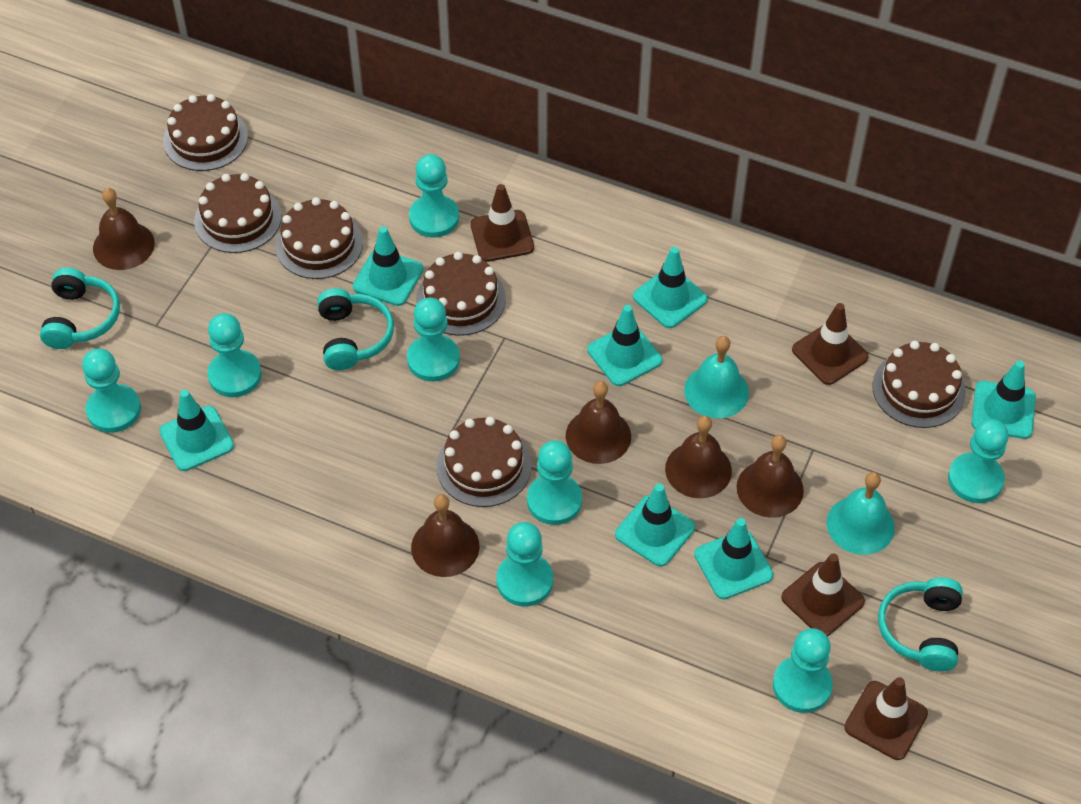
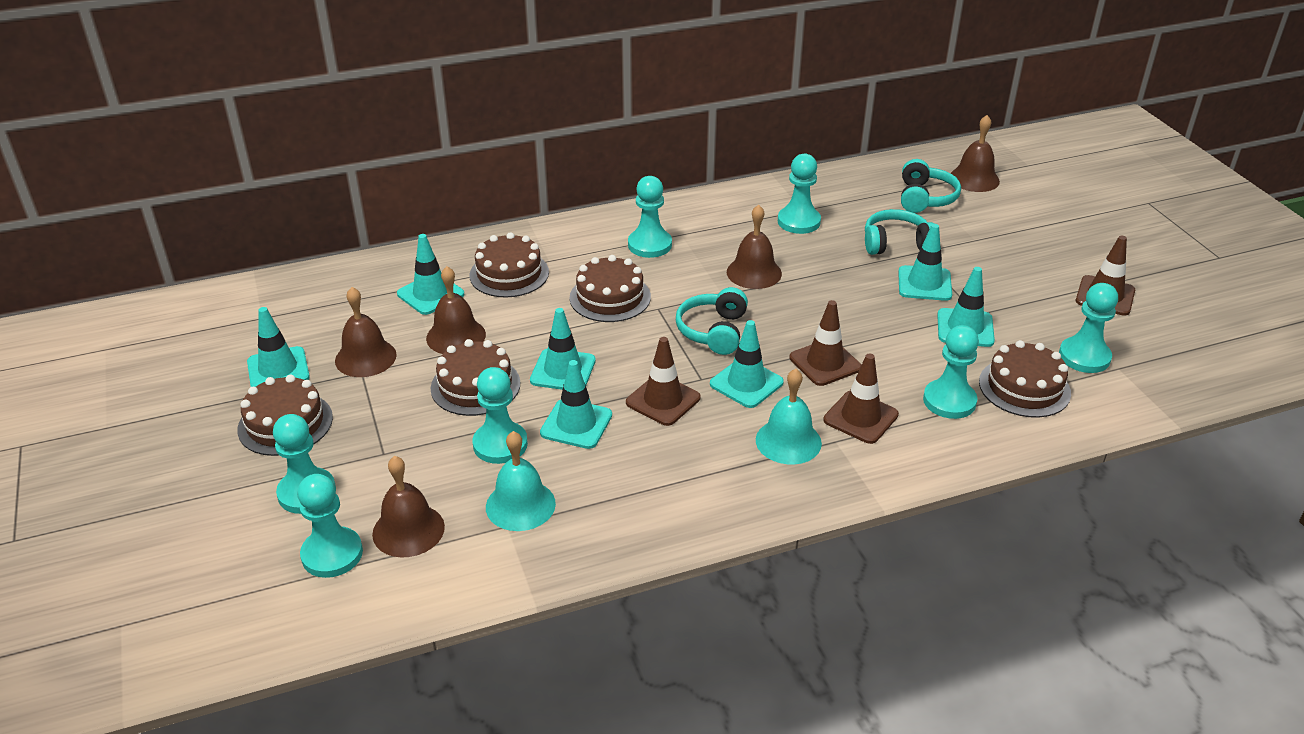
brown cake: [163,94,248,171] [194,173,281,253] [275,197,363,279] [416,252,506,336] [437,417,532,507] [872,341,966,428] = 6 -> [237,375,333,456] [431,339,521,416] [470,232,549,298] [570,255,651,322] [979,340,1071,418] = 5
turquoise pawn: [82,349,141,433] [207,313,262,397] [407,298,460,381] [409,154,459,238] [496,522,553,606] [527,440,582,525] [773,628,833,713] [948,419,1009,503] = 8 -> [273,414,336,514] [297,474,363,578] [472,367,528,464] [628,176,672,258] [778,154,821,234] [923,325,979,419] [1059,283,1118,373] = 7

